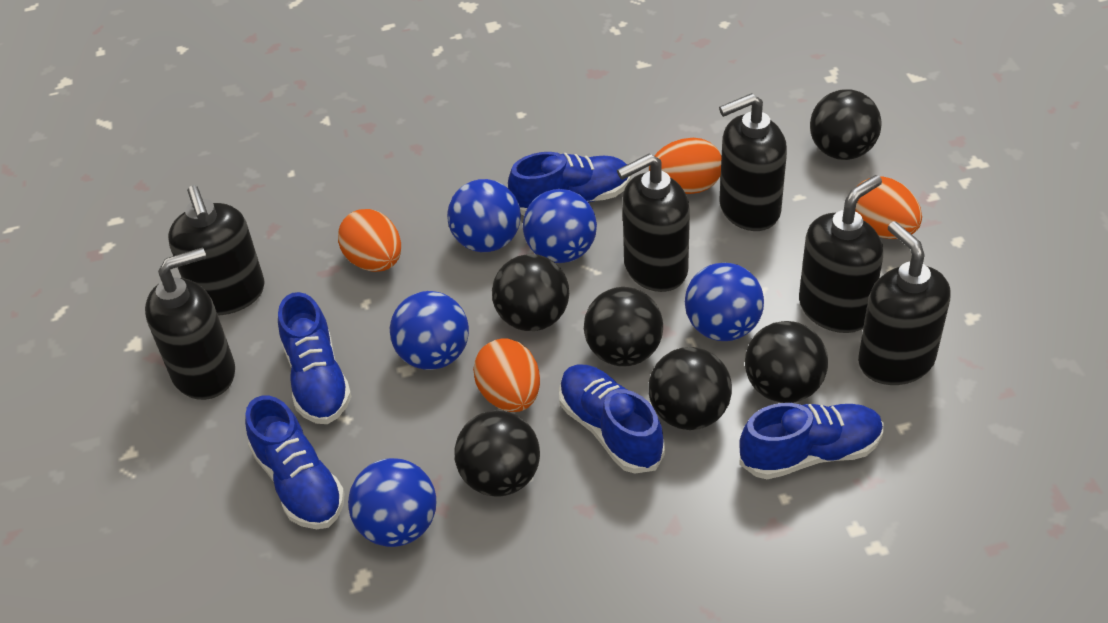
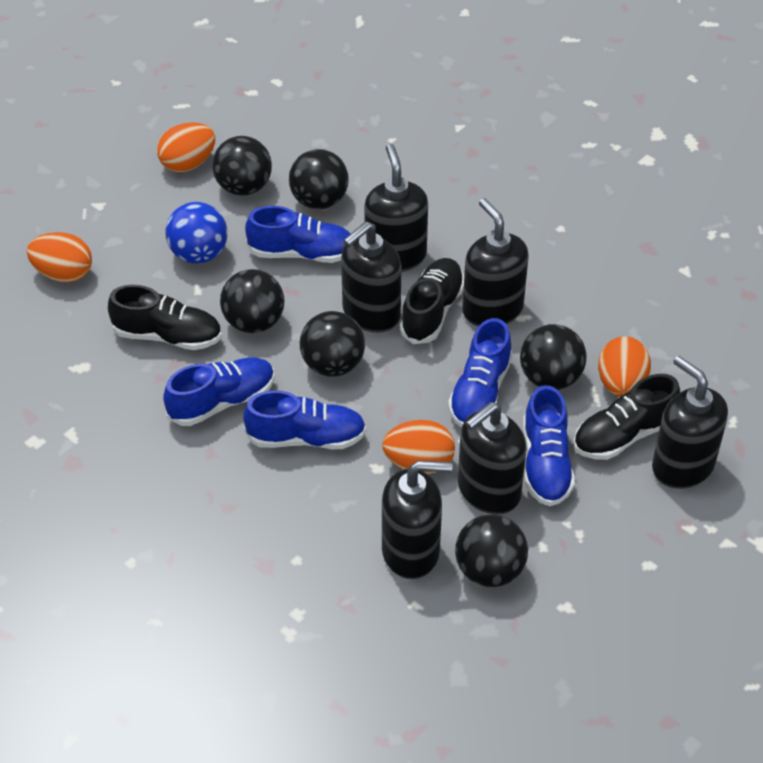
black shoe: none = 0 -> [108,285,222,350] [400,258,464,344] [573,374,680,460] = 3
blue ball: [348,458,436,547] [390,291,469,370] [447,179,521,252] [523,189,597,263] [685,263,764,341] = 5 -> [166,202,228,264] = 1

